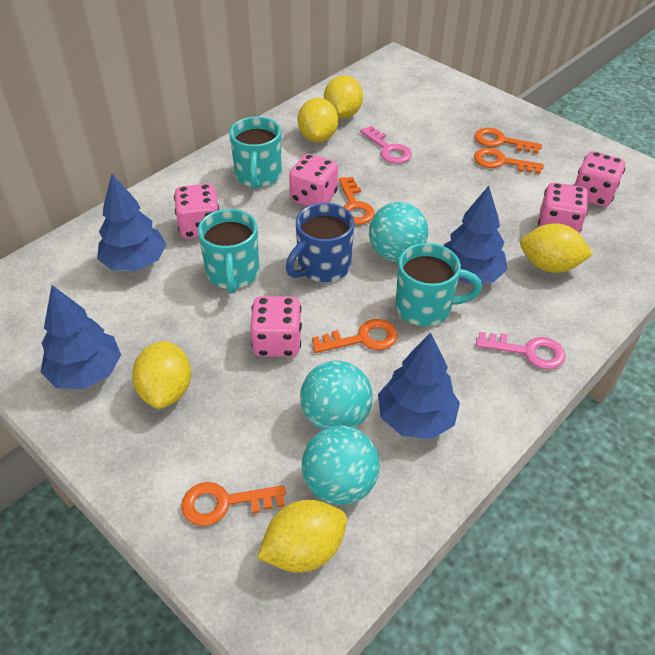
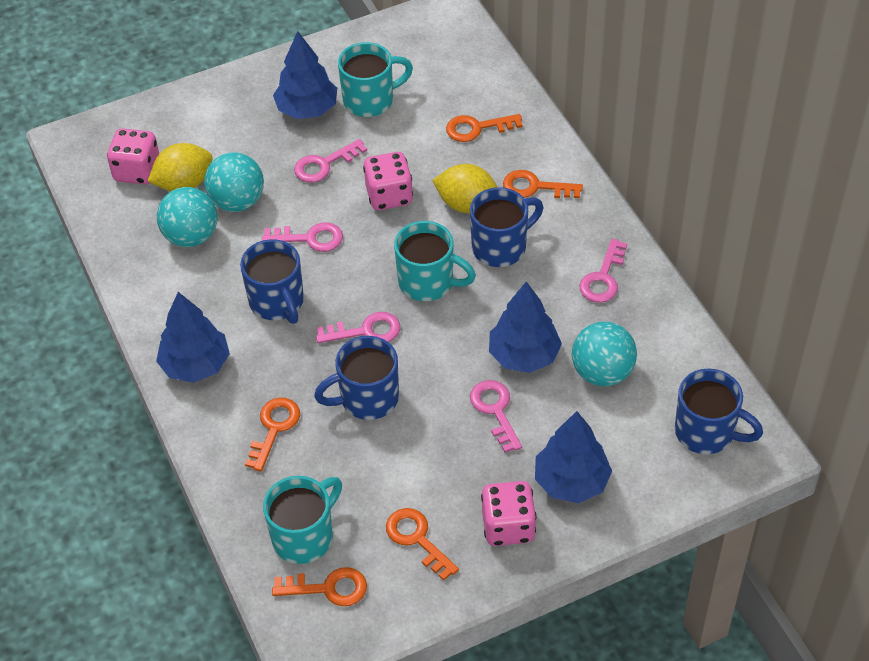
blue mug: [286,203,354,282] = 1 -> [240,239,304,324] [314,336,399,420] [470,187,543,267] [675,369,763,454] = 4
pink dice: [174,184,219,239] [250,296,302,357] [289,154,338,206] [538,183,589,234] [574,151,626,207] = 5 -> [107,128,159,184] [363,152,413,210] [481,481,537,546] = 3
pink key: [360,126,412,164] [476,332,566,369] = 2 -> [262,222,343,252] [294,139,367,183] [316,312,400,343] [470,380,522,453] [579,239,627,303] = 5
yellow lemon: [132,341,191,409] [257,500,347,573] [298,97,338,142] [324,75,363,119] [520,223,593,273] = 5 -> [148,143,212,191] [432,164,497,213] = 2

